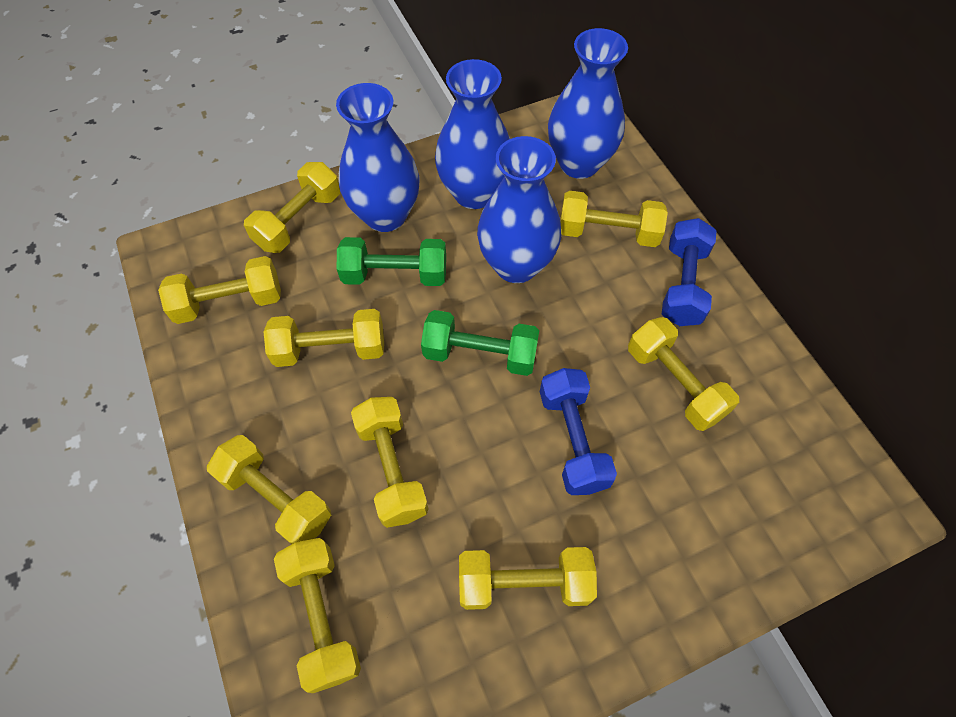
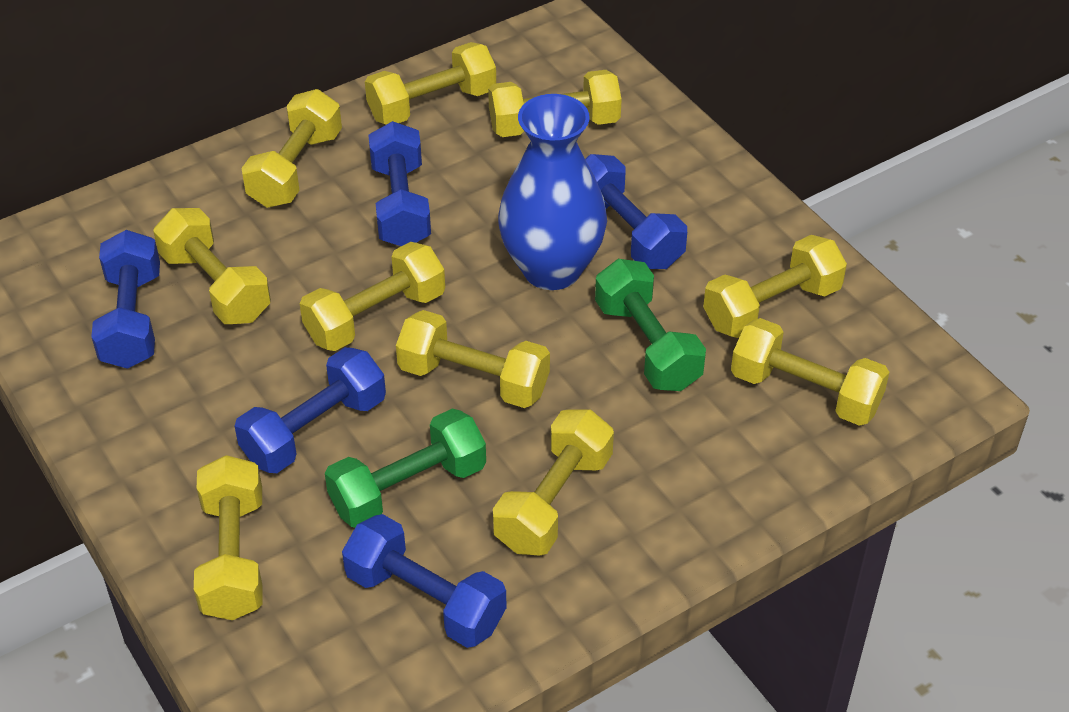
blue dumbbell: [540,368,617,495] [662,218,717,326] = 2 -> [91,230,160,369] [234,347,386,473] [342,514,507,648] [368,121,431,246] [585,154,687,269] = 5
blue vase: [336,83,419,232] [435,59,510,209] [477,136,561,283] [548,28,628,179] = 4 -> [498,94,607,290] = 1
yellow dumbbell: [158,256,281,324] [207,435,331,544] [244,162,340,253] [264,309,384,367] [274,538,361,693] [351,397,429,528] [459,547,597,610] [560,191,668,247] [628,317,739,431] = 9 -> [153,208,271,324] [194,455,263,620] [241,89,342,208] [300,242,445,351] [365,42,496,125] [396,310,550,408] [488,70,622,137] [493,409,614,556] [703,235,847,338] [731,318,890,426] = 10

